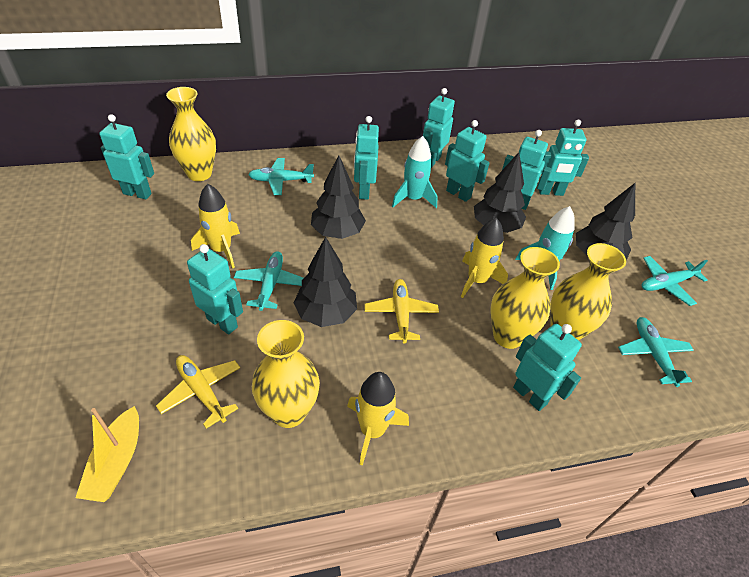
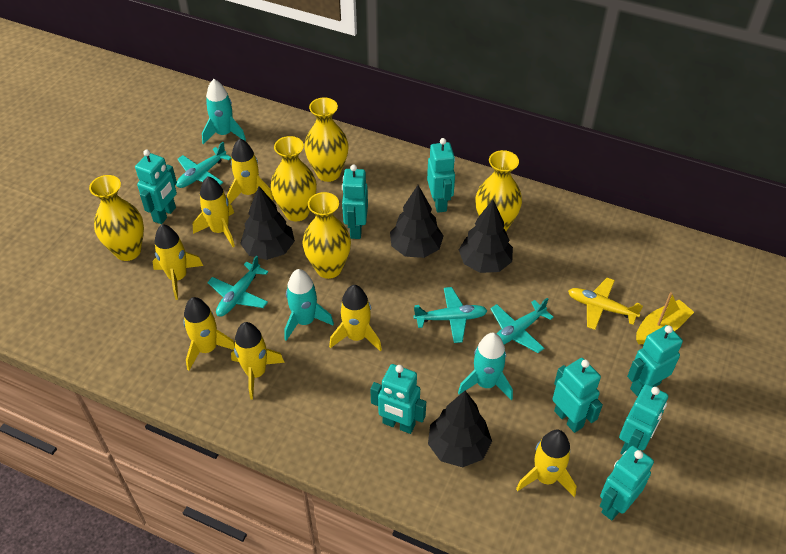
turquoise rocket: [392,136,438,208] [515,206,575,290] = 2 -> [202,79,246,144] [284,269,334,341] [458,333,513,400] = 3
yellow plane: [156,355,240,429] [364,279,439,344] = 2 -> [568,278,643,330] = 1
yellow rocket: [191,184,240,269] [347,372,409,466] [461,218,508,298] = 3 -> [152,224,203,300] [183,297,235,371] [193,176,235,247] [227,139,273,204] [231,322,285,400] [329,285,382,351] [516,430,576,497] = 7
yellow vase: [166,87,216,181] [252,320,320,428] [490,247,560,349] [550,243,626,341] = 4 -> [89,175,144,261] [271,136,317,221] [303,192,351,279] [304,97,348,182] [475,150,522,231] = 5

